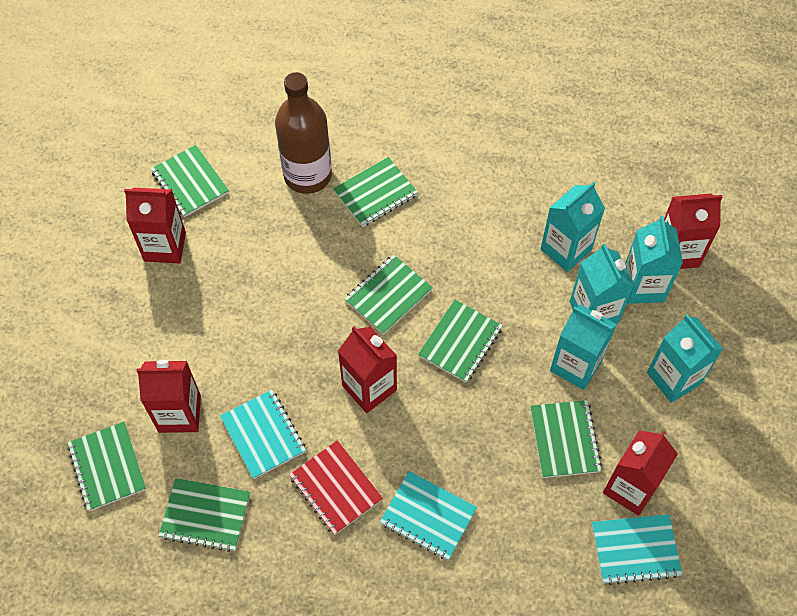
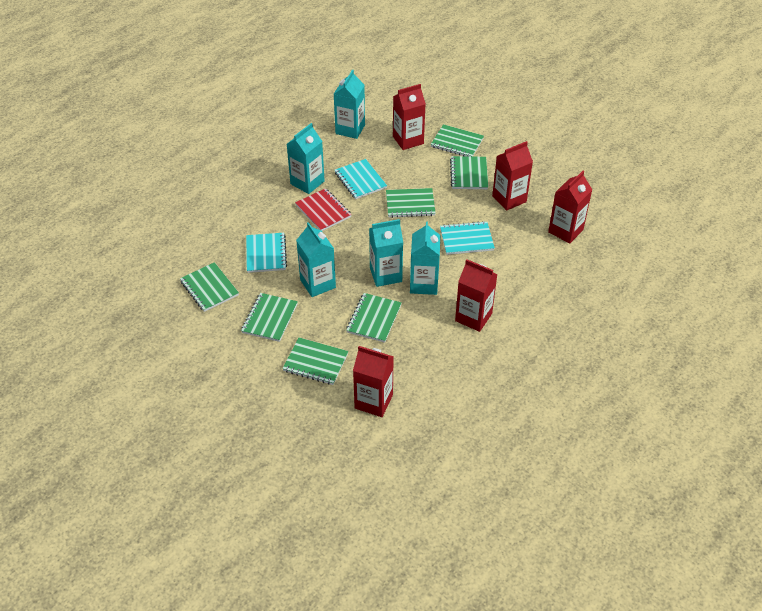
brown bottle: [275,72,332,194] = 1 -> none = 0

